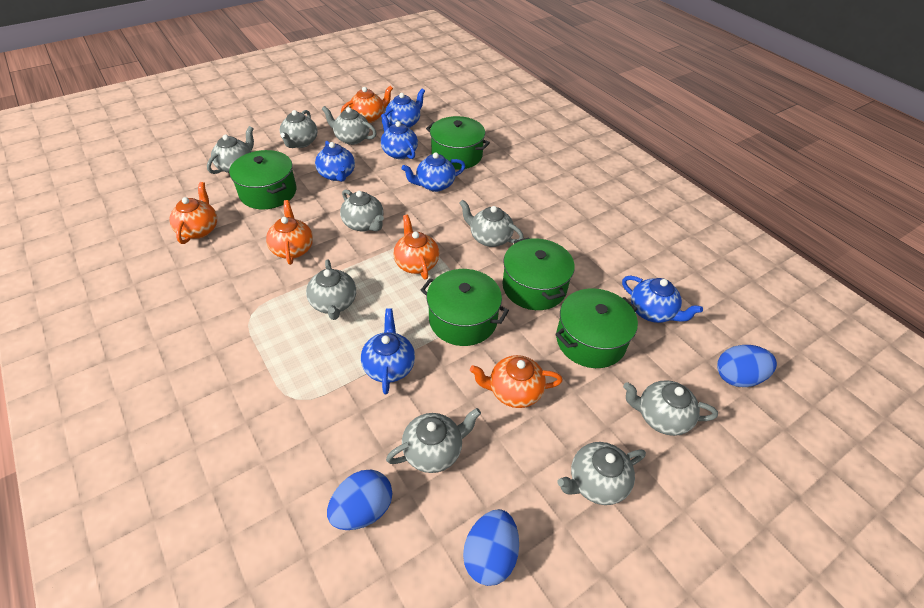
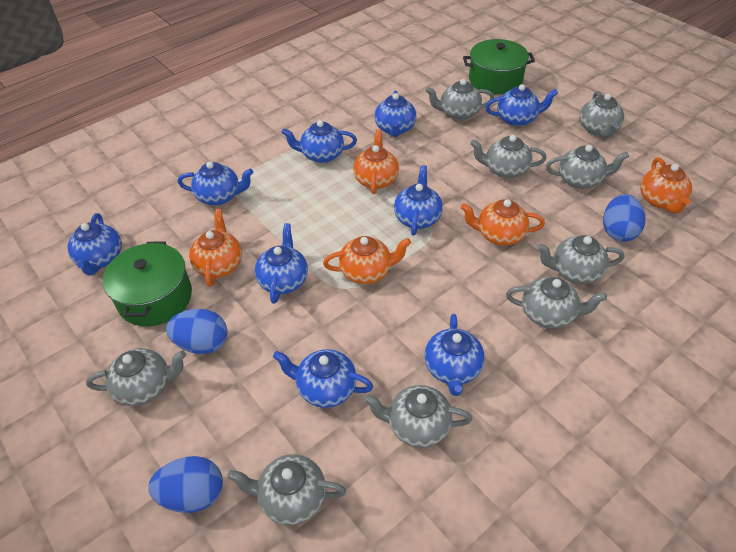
blue teapot: [315,141,355,182] [361,308,415,394] [381,114,418,159] [382,89,425,128] [402,152,465,192] [622,276,703,323] = 6 -> [68,213,122,275] [178,161,253,205] [255,223,308,304] [273,349,373,408] [281,120,357,163] [374,91,417,137] [394,165,443,235] [424,314,485,396] [486,84,558,126] = 9
green pot: [229,150,296,209] [421,269,509,346] [426,116,490,170] [503,238,575,310] [555,288,638,368] = 5 -> [103,241,192,327] [463,39,535,95] = 2

